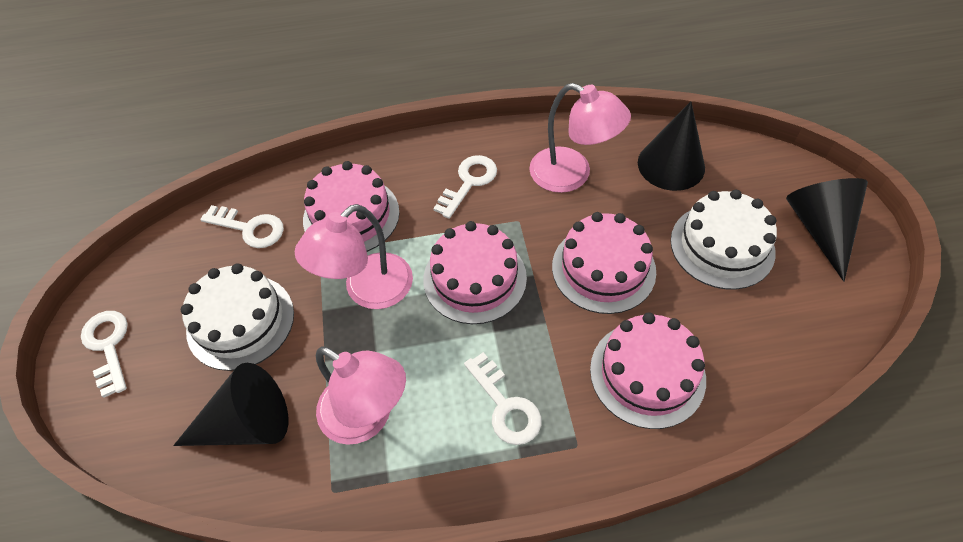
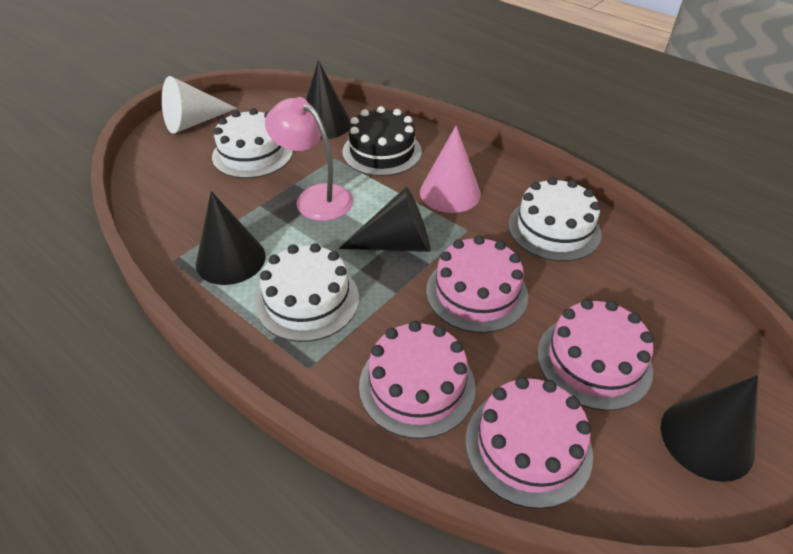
black cake: none = 0 -> [343,106,422,176] = 1
black cone: [173,363,288,446] [638,102,705,191] [786,178,868,282] = 3 -> [196,191,266,285] [306,60,351,139] [339,186,430,252] [661,376,758,482] = 4
pink cone: none = 0 -> [420,126,481,213] = 1
pink lamp: [295,204,413,309] [316,346,406,445] [529,83,631,193] = 3 -> [265,97,353,221] = 1
white cake: [181,263,294,371] [671,189,777,290] = 2 -> [212,108,293,178] [256,243,359,342] [508,177,601,261] = 3
white cone: none = 0 -> [162,76,237,134] = 1
white key: [81,311,128,398] [200,205,284,248] [433,155,497,219] [464,352,541,445] = 4 -> none = 0

